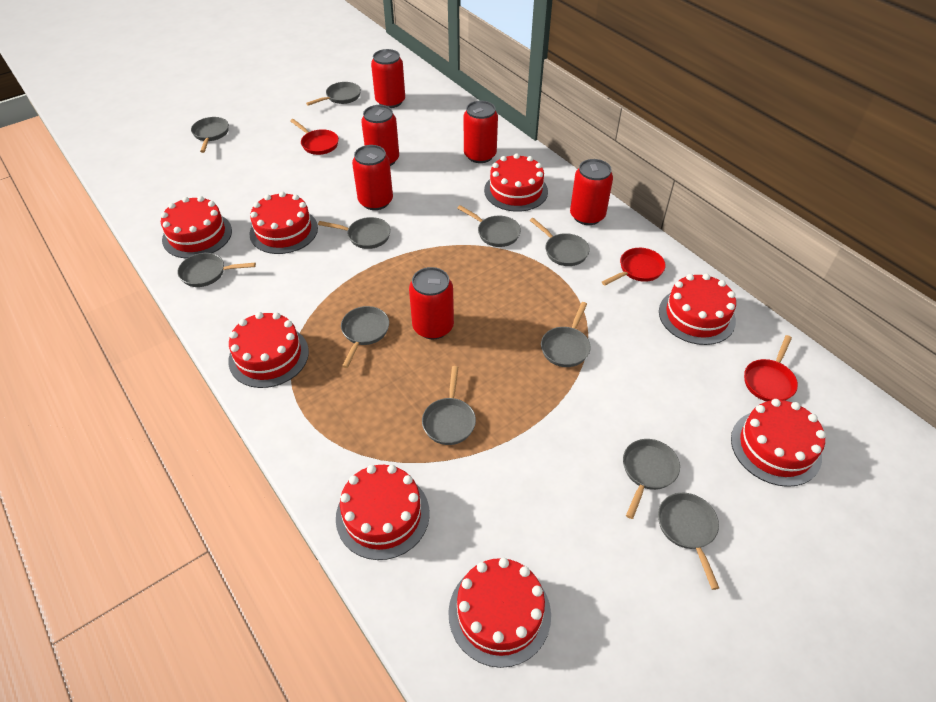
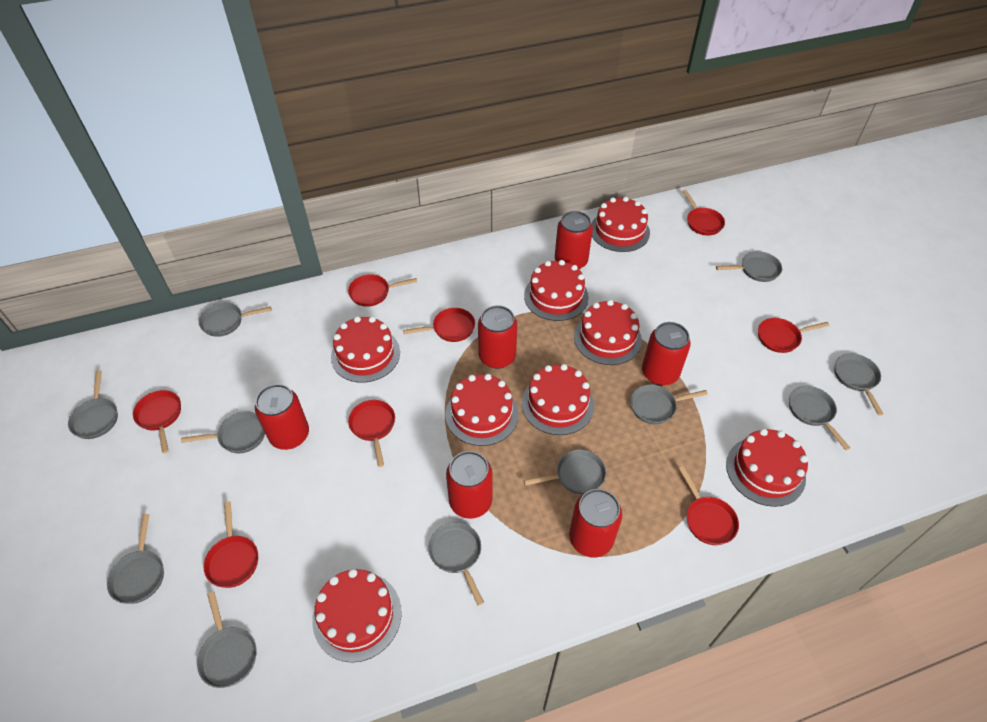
red pan: [290,119,339,155] [602,248,666,286] [744,335,798,402] = 3 -> [133,390,181,453] [204,501,258,588] [348,274,417,307] [348,400,395,467] [403,308,475,342] [678,466,739,545] [682,190,725,235] [758,318,829,353] = 8

